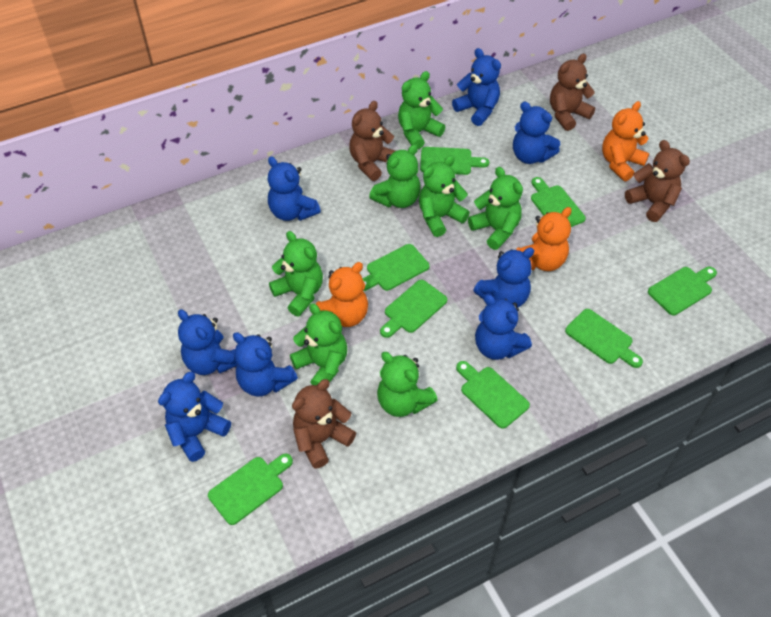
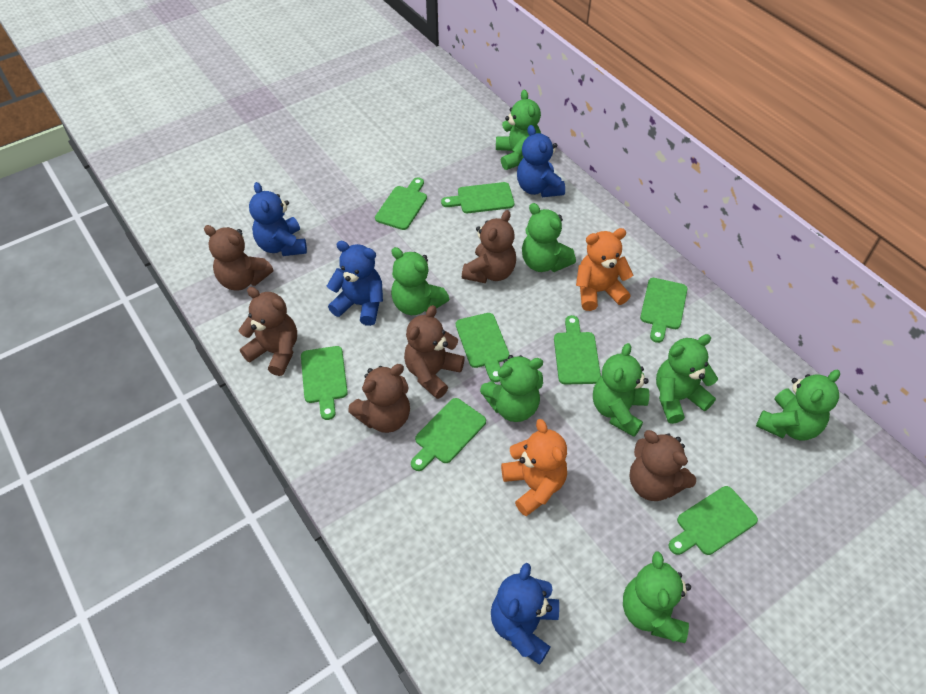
blue teddy bear: [158,372,231,462] [178,309,237,375] [233,332,298,397] [268,156,321,221] [452,48,501,126] [473,247,534,308] [475,294,532,360] [513,102,560,164] = 8 -> [249,182,307,256] [327,241,383,326] [491,563,559,665] [517,125,565,197] = 4
brown teddy bear: [292,379,356,469] [349,101,395,181] [550,54,595,131] [625,140,690,222] = 4 -> [204,225,273,291] [239,287,297,376] [348,364,410,433] [404,305,465,399] [462,210,516,283] [629,430,696,501] = 6
green teddy bear: [269,231,323,316] [290,303,347,385] [369,144,421,208] [377,352,438,417] [398,71,445,149] [419,156,470,237] [468,167,523,250] = 7 -> [391,247,449,315] [480,355,543,422] [496,90,541,170] [522,203,576,272] [593,343,649,437] [623,551,691,643] [656,334,718,424] [756,370,840,441] = 8
orange teddy bear: [316,262,368,327] [516,207,572,271] [602,101,649,181] = 3 -> [501,419,567,516] [576,228,633,311] = 2

